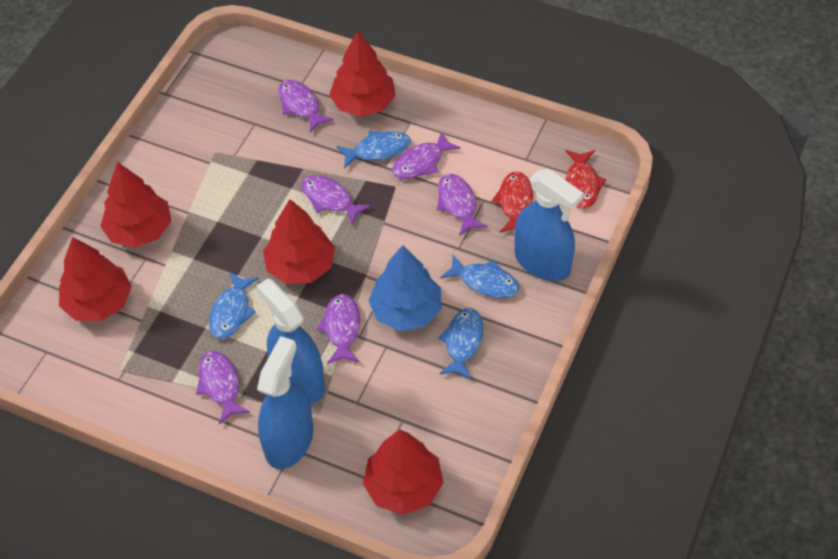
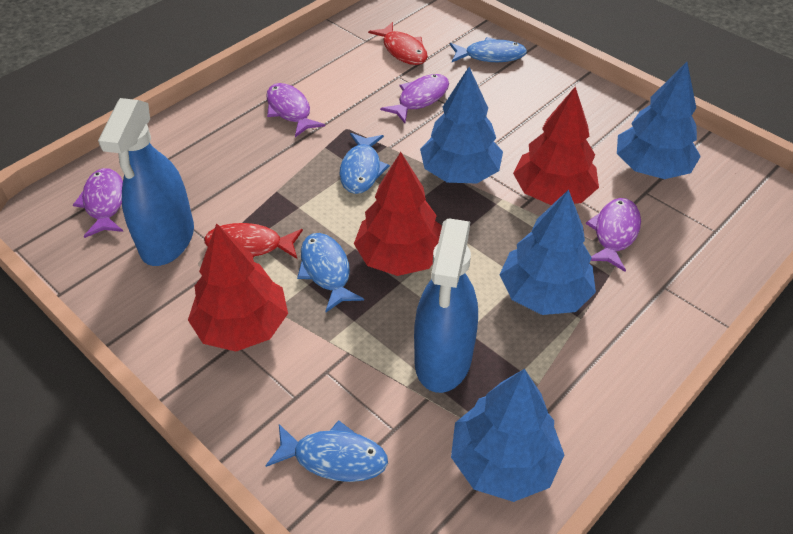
blue spray bottle: [256,278,325,404] [257,336,313,469] [514,169,584,281] = 3 -> [98,98,194,266] [414,218,478,393] = 2
blue tree: [368,245,442,331] = 1 -> [420,67,503,183] [451,369,564,502] [499,189,596,315] [617,62,701,179] = 4
purple fish: [196,351,250,424] [278,80,334,133] [302,175,371,225] [317,294,360,364] [392,131,461,179] [437,174,488,236] = 6 -> [73,168,123,238] [266,83,325,137] [380,74,449,123] [586,198,641,272] = 4
red tree: [59,237,132,321] [100,162,171,248] [263,199,335,284] [329,31,396,116] [363,429,444,515] = 5 -> [188,223,288,352] [354,152,442,276] [513,87,599,205] = 3

